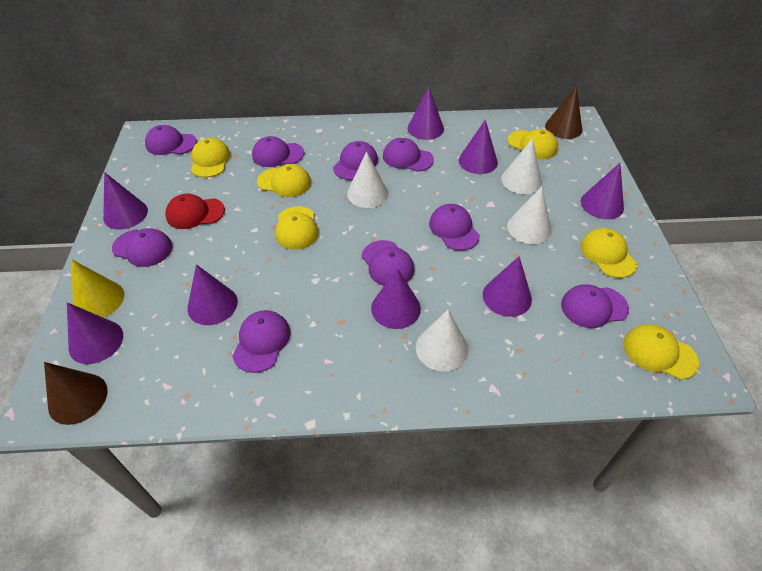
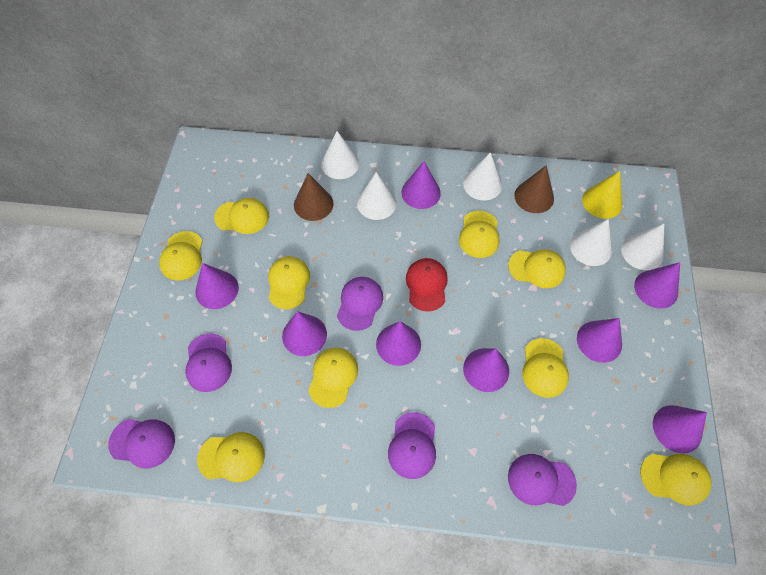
purple cap: [112,228,172,267] [145,125,197,155] [232,310,290,373] [252,136,304,167] [333,141,378,180] [362,240,414,286] [383,138,434,172] [429,204,480,250] [561,284,629,328] = 9 -> [108,419,175,469] [185,333,232,392] [337,277,383,331] [388,412,436,479] [508,454,577,506] = 5
white cone: [347,151,388,208] [416,310,468,372] [501,138,542,194] [507,186,551,244] = 4 -> [321,131,359,179] [357,172,397,220] [463,152,502,200] [570,219,612,266] [621,223,664,270] = 5
yellow cap: [191,138,231,178] [257,164,311,197] [275,206,319,249] [508,129,558,159] [580,228,637,278] [623,324,699,380] = 6 -> [159,231,202,280] [197,432,265,482] [214,198,269,234] [268,256,310,309] [308,348,358,408] [459,211,500,258] [508,249,566,288] [522,338,569,398] [640,454,711,505] = 9

